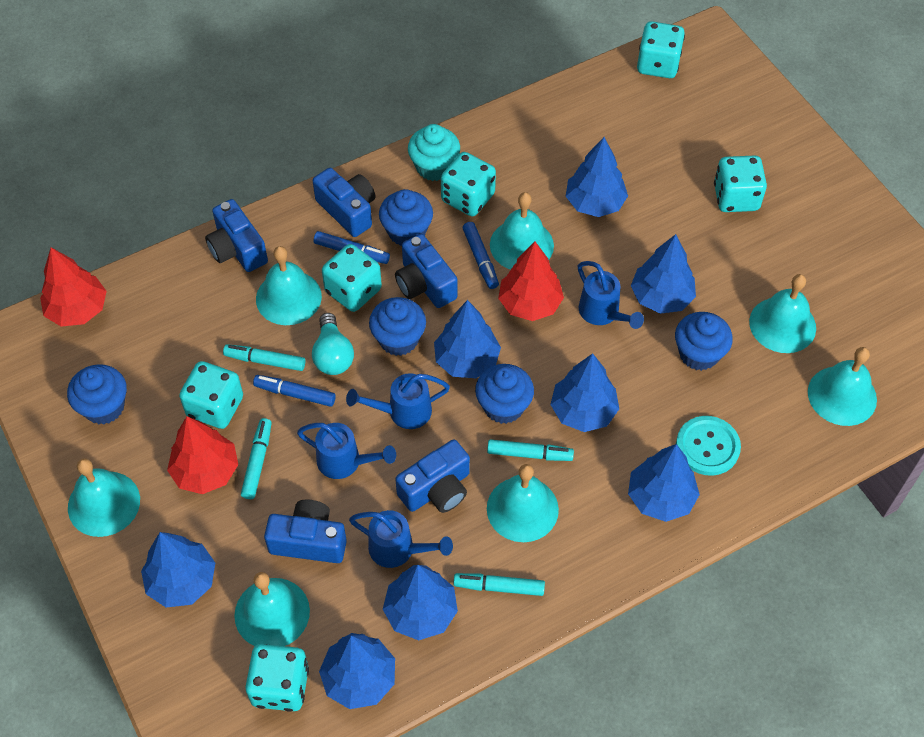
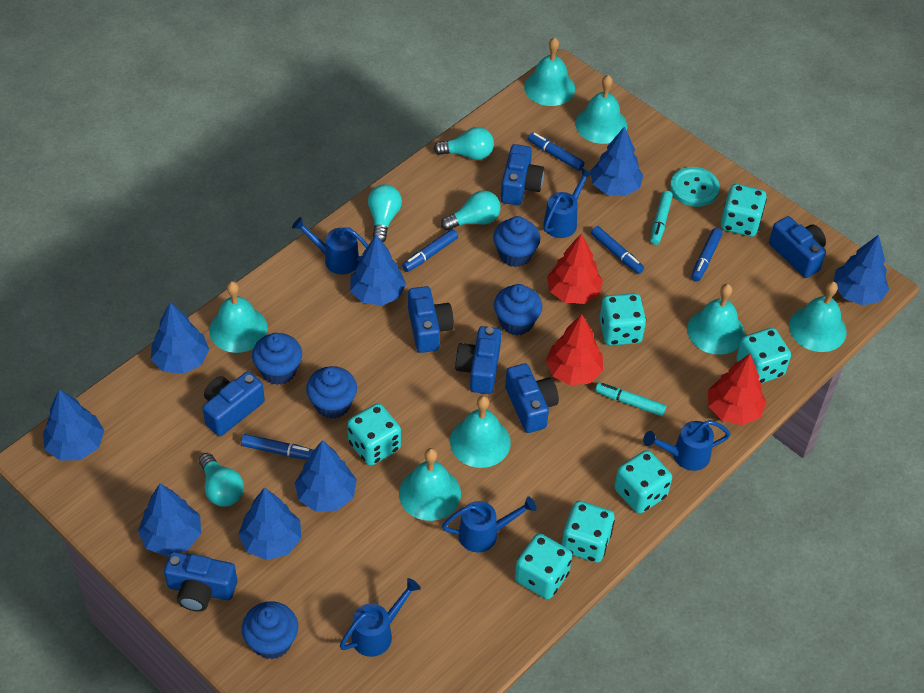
blue camera: [205,199,268,272] [264,499,347,563] [313,168,375,237] [395,234,458,308] [395,439,470,513] = 5 -> [164,551,237,612] [202,371,265,436] [408,286,454,353] [455,326,501,394] [501,144,544,205] [505,363,559,433] [769,216,826,278] = 7
blue marker: [253,375,336,407] [314,231,390,264] [463,222,499,289] = 3 -> [241,434,314,460] [402,229,458,272] [528,132,584,171] [591,226,644,274] [691,228,723,281] = 5
blue watering can: [297,423,396,479] [346,373,450,429] [349,510,453,568] [578,261,644,329] = 4 -> [292,217,368,274] [340,578,421,657] [442,496,537,552] [543,168,593,238] [643,420,730,471] = 5
turquoise cupcake: [408,124,460,181] = 1 -> none = 0
turquoise dice: [179,361,243,429] [245,644,309,712] [322,244,382,312] [441,152,496,216] [637,21,685,78] [714,155,767,212] = 6 -> [347,403,401,466] [515,533,572,599] [562,501,615,563] [600,293,646,346] [614,450,672,514] [721,184,767,237] [736,328,791,384] = 7
turquoise light bulb: [312,313,354,375] = 1 -> [199,453,244,507] [368,184,402,242] [434,127,494,160] [441,190,500,231] = 4
turquoise marker: [223,344,305,371] [241,418,272,499] [453,573,545,596] [487,439,574,461] = 4 -> [595,382,667,416] [650,191,673,245] = 2

